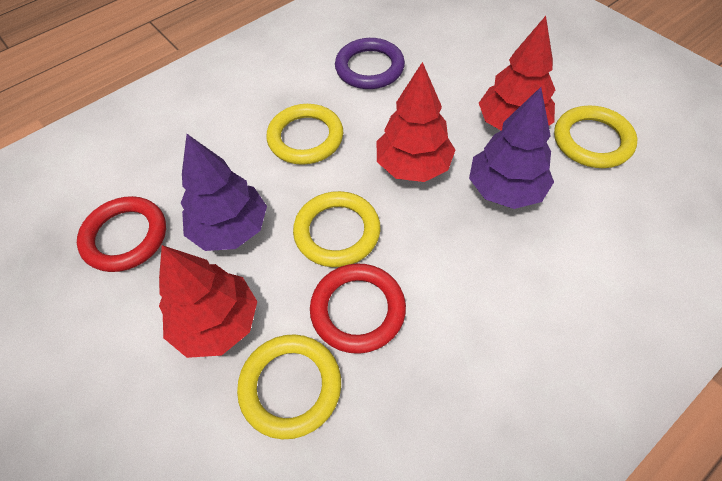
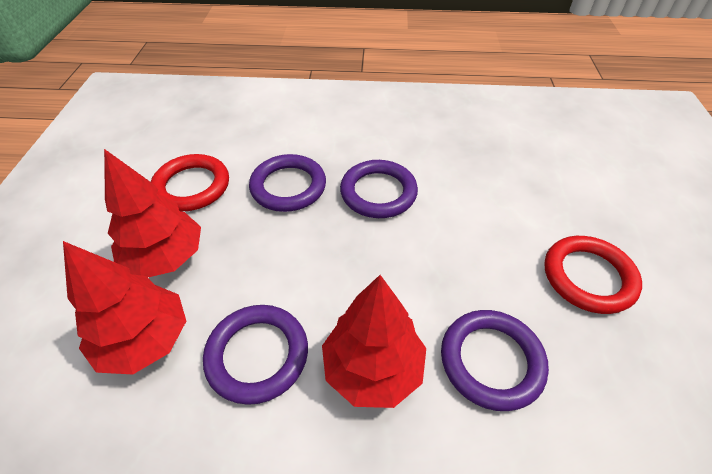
purple ring: [335,38,405,89] = 1 -> [203,305,308,405] [249,154,326,212] [340,160,418,218] [441,310,549,411] = 4
purple tree: [181,134,267,251] [469,87,554,209] = 2 -> none = 0
yellow ring: [237,334,341,439] [267,104,343,165] [293,191,381,267] [554,106,637,168] = 4 -> none = 0

